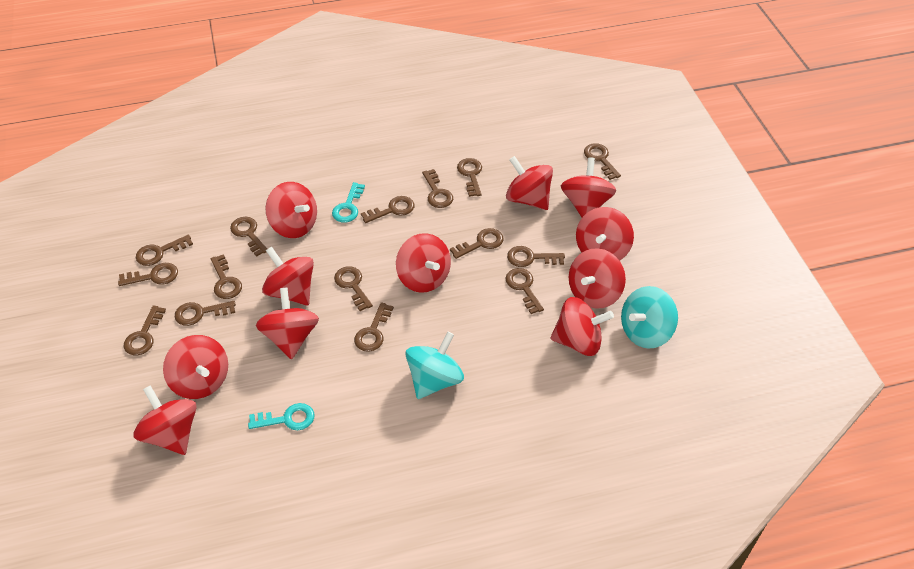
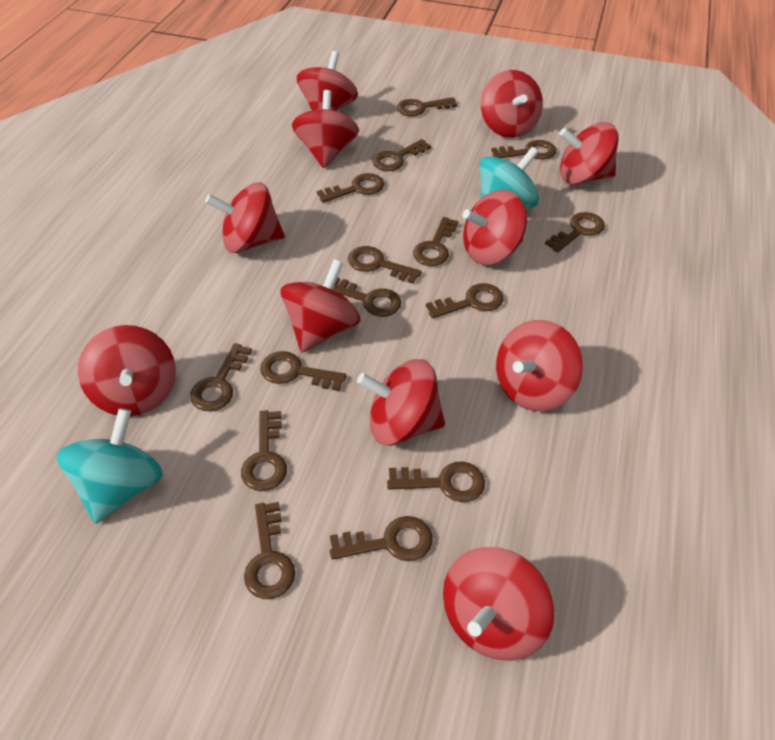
turquoise key: [248,403,315,430] [332,182,365,223] = 2 -> none = 0

